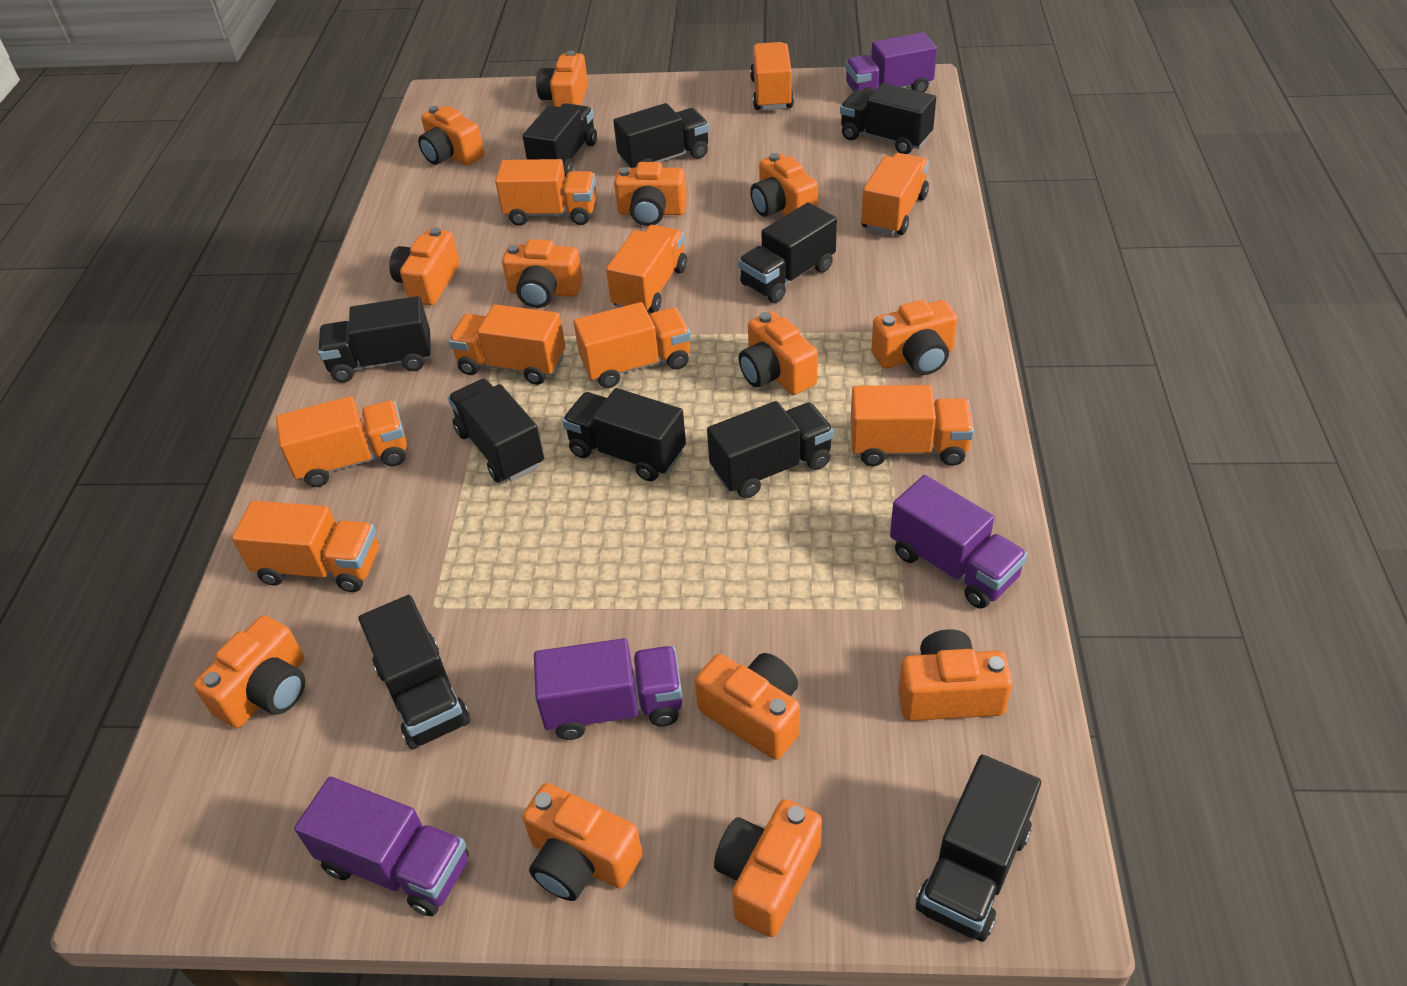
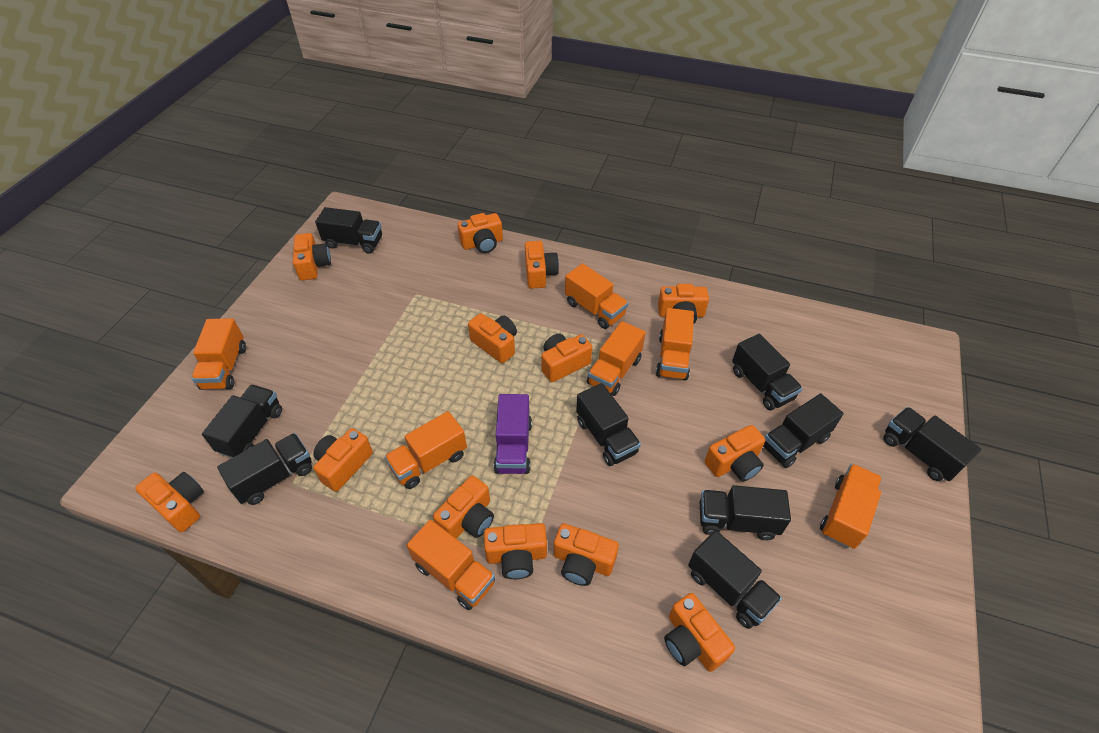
black truck: [318,296,431,383] [358,595,470,750] [448,379,544,483] [523,103,597,177] [562,388,686,481] [613,103,709,168] [707,401,834,498] [738,202,837,303] [840,83,936,154] [916,755,1041,942] = 10 -> [202,385,282,458] [217,433,312,505] [315,207,382,254] [576,383,641,466] [688,530,782,629] [700,485,791,540] [732,334,803,410] [763,393,844,468] [883,407,981,481] = 9
orange truck: [232,501,379,592] [276,396,407,487] [449,304,566,385] [495,159,596,226] [574,302,691,388] [606,225,687,313] [750,42,794,110] [850,385,974,466] [861,153,929,235] = 9 -> [191,318,246,390] [384,411,467,489] [407,520,495,610] [565,264,628,329] [587,321,646,396] [656,308,694,380] [820,464,882,549] = 7
purple truck: [294,777,469,916] [534,638,682,740] [845,32,937,93] [890,475,1028,609] = 4 -> [494,394,532,474] = 1

